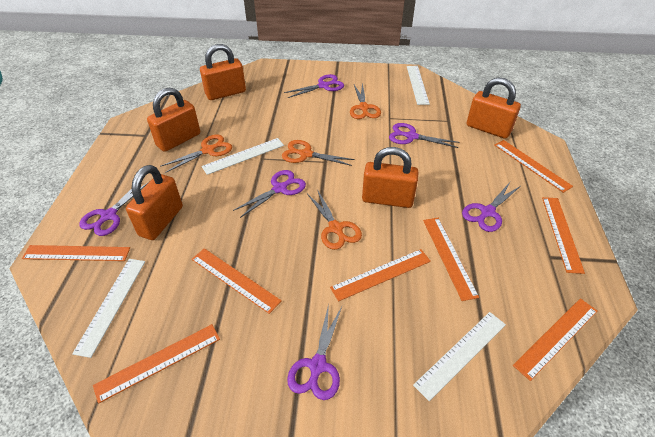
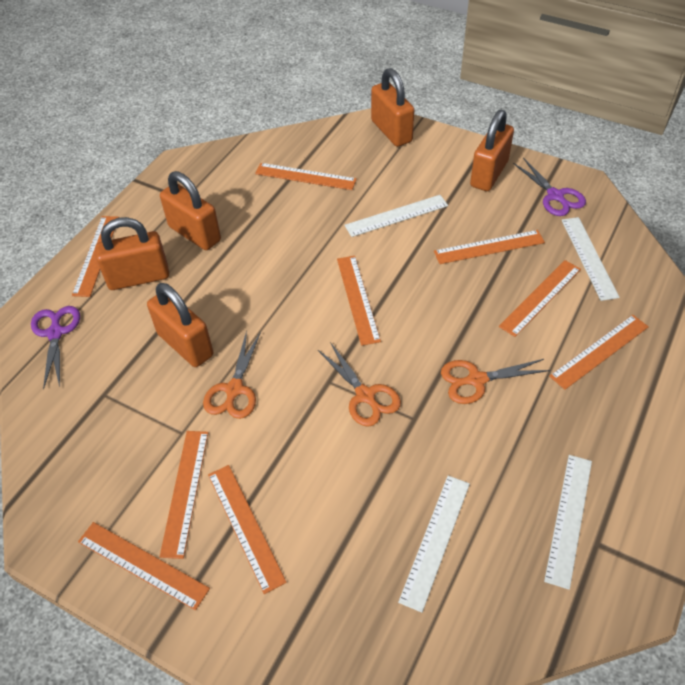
orange ruler: [22,245,130,261] [93,324,220,404] [192,248,282,314] [330,249,431,301] [423,218,479,301] [495,140,573,193] [513,298,597,381] [542,197,585,274] = 8 -> [72,216,119,297] [78,522,210,611] [160,431,209,559] [208,465,287,594] [255,163,357,190] [337,256,381,346] [434,230,545,264] [499,260,581,337] [549,315,649,390] = 9
orange scissors: [160,135,232,173] [282,140,355,166] [308,189,362,250] [350,83,381,119] = 4 -> [203,330,261,419] [318,342,401,427] [441,359,550,404] = 3
purple scissors: [79,181,150,236] [233,170,306,218] [284,74,344,98] [287,304,342,400] [389,123,460,148] [462,182,520,232] = 6 -> [31,306,80,390] [513,158,586,216] = 2

